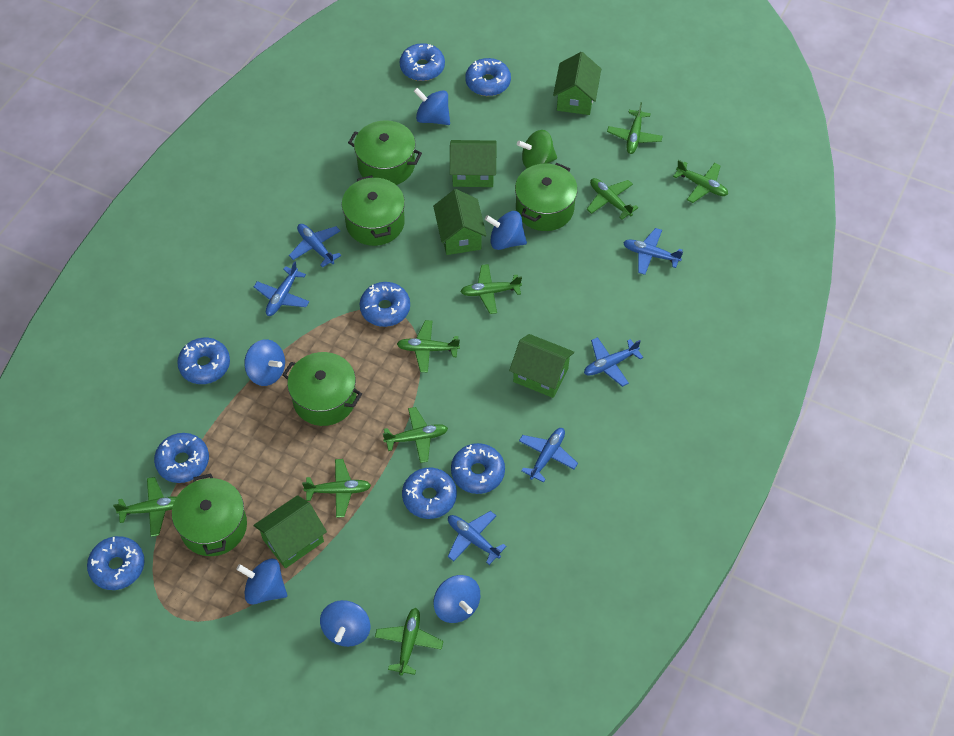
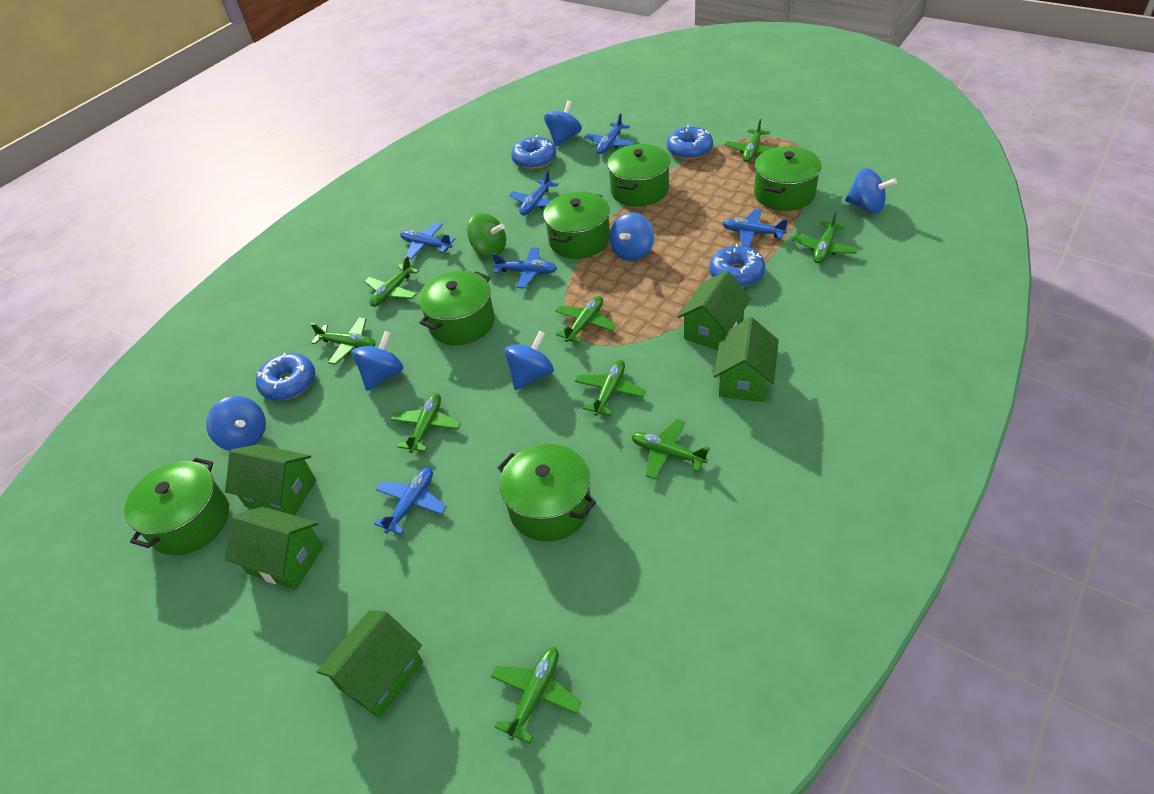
blue donut: [87,536,145,590] [154,433,209,483] [177,338,230,384] [360,282,410,327] [400,43,445,81] [402,468,457,519] [451,443,505,494] [465,58,511,96] = 8 -> [256,353,315,401] [511,135,556,169] [667,125,713,160] [709,244,765,287] = 4
green pot: [172,474,247,556] [282,352,362,426] [342,175,405,246] [348,120,422,185] [515,163,578,231] = 5 -> [125,457,229,555] [418,271,494,345] [498,444,596,542] [543,192,610,259] [607,144,670,206] [754,146,822,211] = 6

